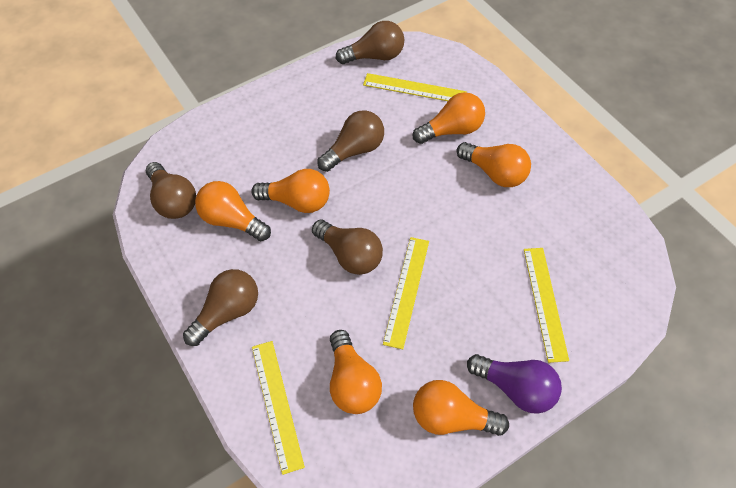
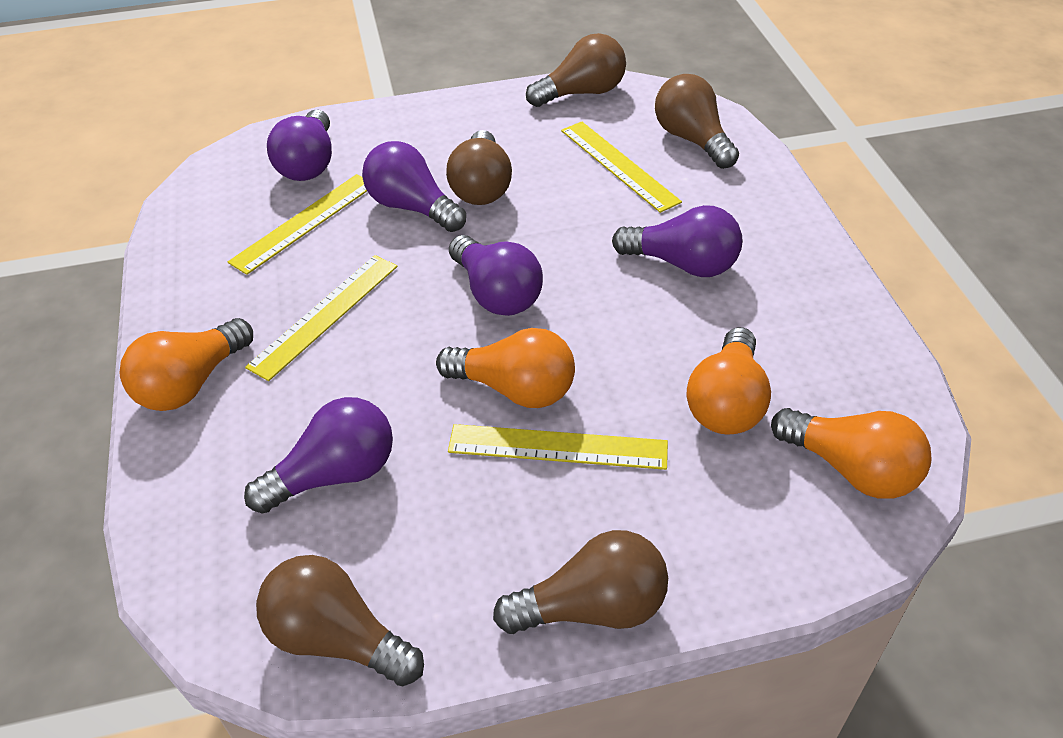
orange light bulb: [195,181,271,241] [251,169,330,213] [330,330,382,414] [413,92,485,144] [413,380,509,436] [457,142,531,187] = 6 -> [120,318,253,411] [436,328,575,408] [687,327,771,435] [771,408,932,499] = 4
purple light bulb: [467,354,562,414] = 1 -> [244,397,393,513] [267,109,332,181] [362,141,466,232] [449,235,543,316] [612,205,742,277] = 5

